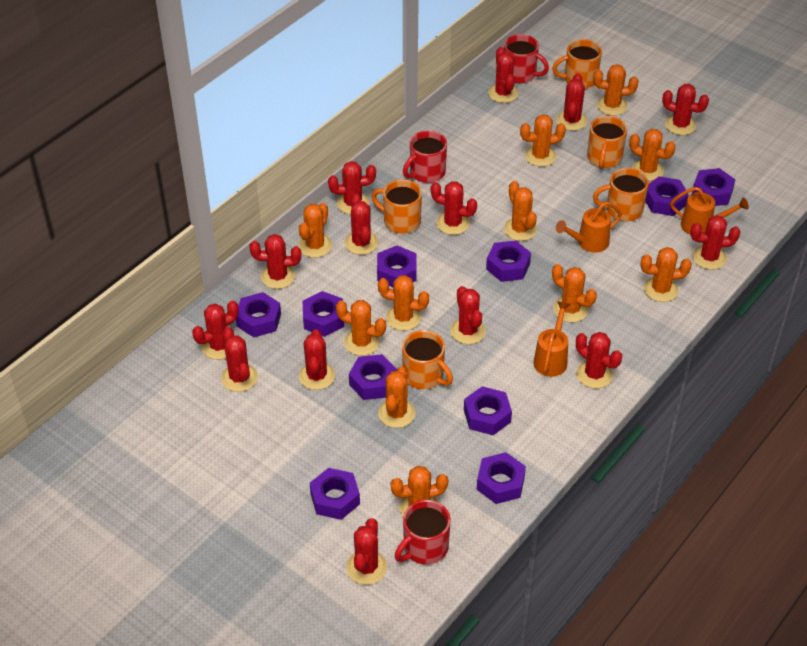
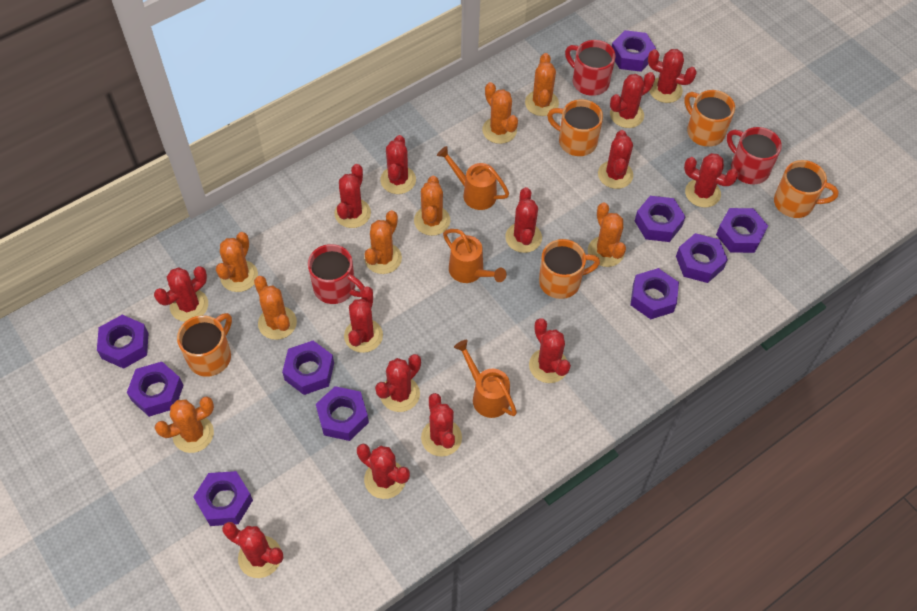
orange cactus: [298,203,332,258] [336,300,386,356] [378,275,429,331] [378,366,416,428] [391,466,448,516] [504,181,537,241] [520,114,566,167] [552,264,597,322] [593,64,638,116] [629,129,676,181] [640,247,692,302] = 11 -> [154,396,214,453] [216,232,258,292] [254,276,297,340] [364,210,402,274] [414,176,450,236] [482,82,518,144] [525,53,559,116] [588,202,626,267] = 8

